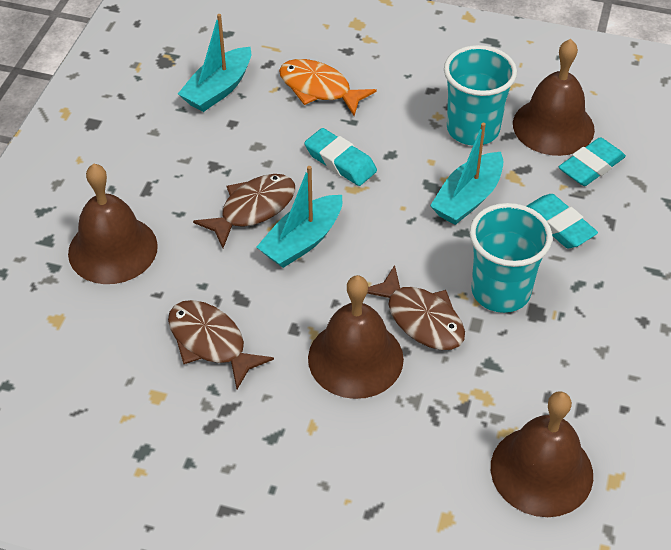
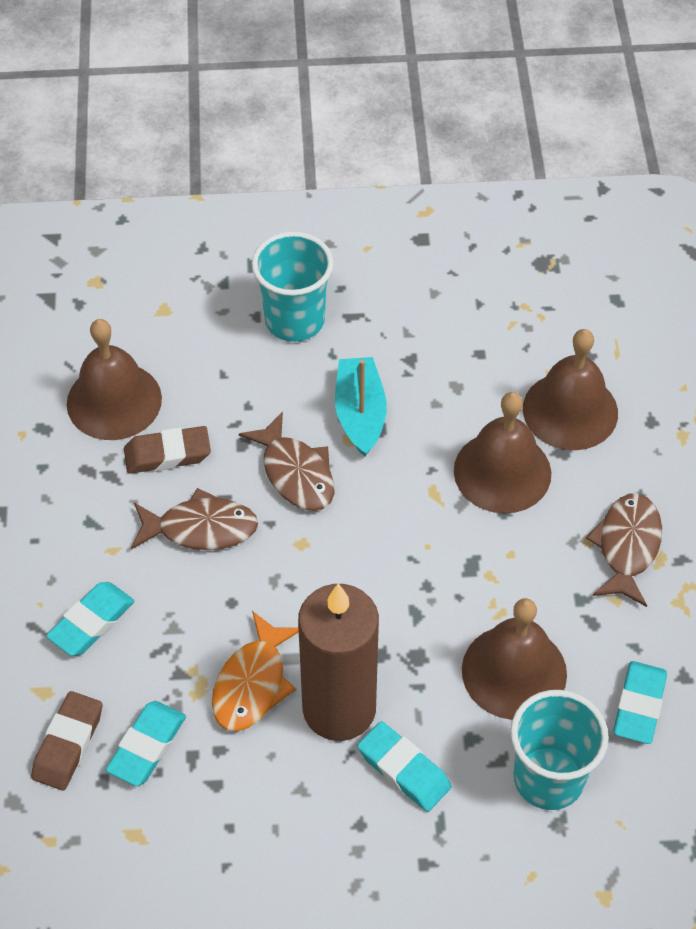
brown candle: none = 0 -> [298,584,379,741] = 1
brown eraser: none = 0 -> [31,691,102,790] [124,426,211,474] = 2
turquoise boat: [178,14,251,112] [257,166,342,268] [430,123,503,225] = 3 -> [335,357,387,457] = 1
turquoise eraser: [304,128,377,186] [527,194,598,248] [559,137,626,186] = 3 -> [46,582,134,656] [106,701,186,786] [357,721,451,812] [613,661,667,744] = 4

